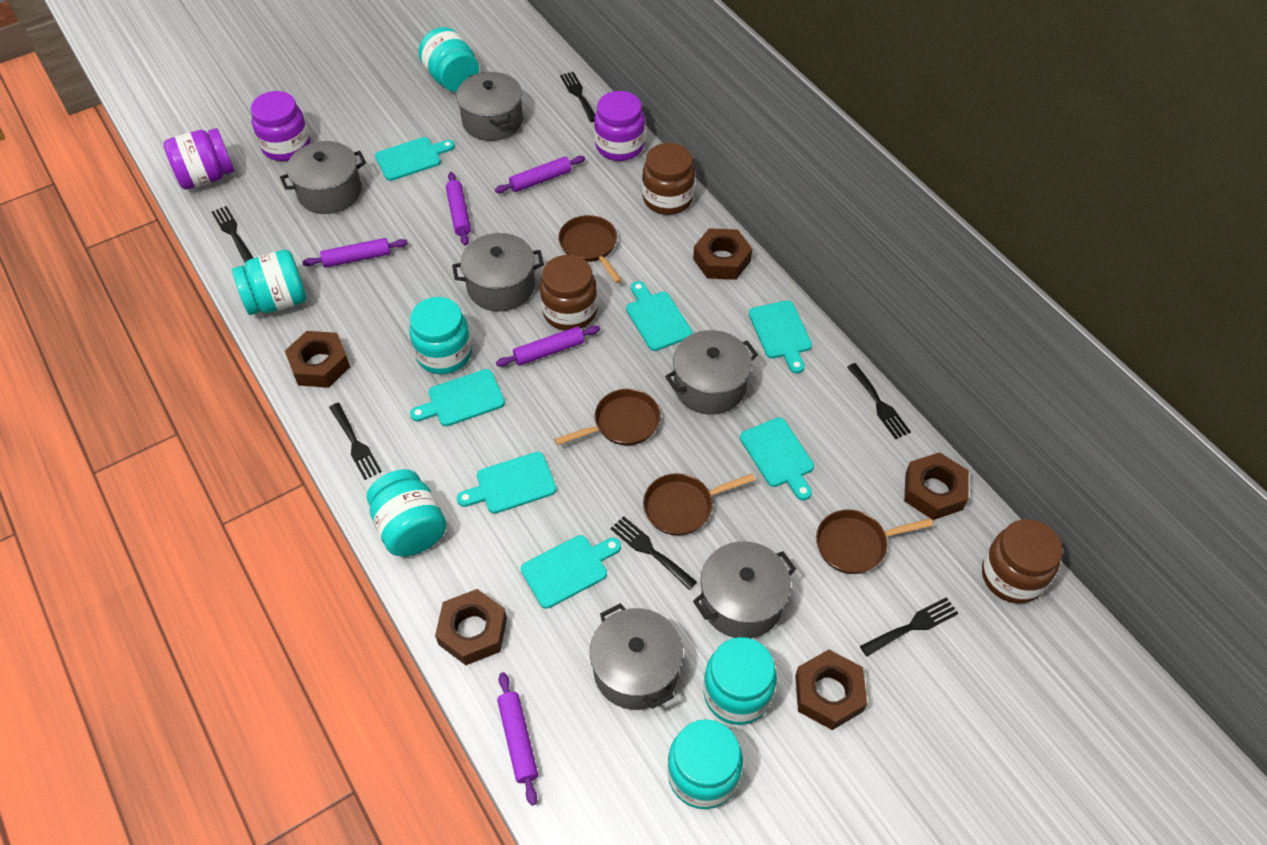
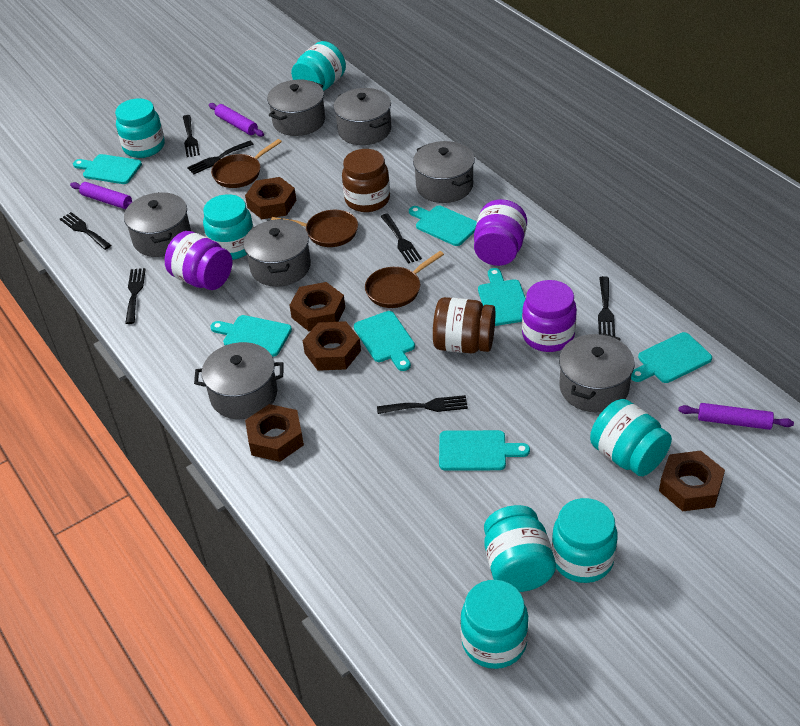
black fork: [212,206,253,263] [329,403,382,480] [560,72,595,122] [610,516,697,590] [847,363,911,439] [860,597,959,656] = 6 -> [60,212,111,250] [125,268,146,324] [183,115,200,157] [187,141,254,174] [377,395,468,414] [380,213,422,264] [598,276,615,336] = 7
brown jar: [540,255,598,331] [642,143,695,215] [982,519,1063,603] = 3 -> [342,149,390,212] [433,297,495,353] = 2
brown pan: [554,389,661,446] [558,215,622,283] [643,473,755,536] [816,510,933,574] = 4 -> [211,139,282,188] [271,210,358,247] [365,251,444,308] = 3
grey pot: [280,141,366,214] [452,233,544,312] [456,72,523,141] [590,603,683,710] [665,330,758,415] [693,541,796,638] = 6 -> [124,192,191,257] [194,342,284,419] [243,219,311,287] [267,80,325,136] [334,88,391,145] [413,141,475,203] [559,333,635,412] = 7
purple rolling pin: [303,238,408,268] [446,172,471,246] [495,156,585,193] [496,326,600,367] [497,672,538,806] = 5 -> [70,182,132,209] [209,103,264,137] [678,403,794,430] = 3
turquoise jar: [232,249,307,315] [367,469,447,557] [409,297,472,374] [418,27,479,92] [667,719,743,809] [703,637,777,725] = 6 -> [115,98,165,158] [203,194,254,260] [291,41,346,91] [460,580,529,669] [484,505,556,592] [551,498,618,583] [590,399,672,476] = 7

